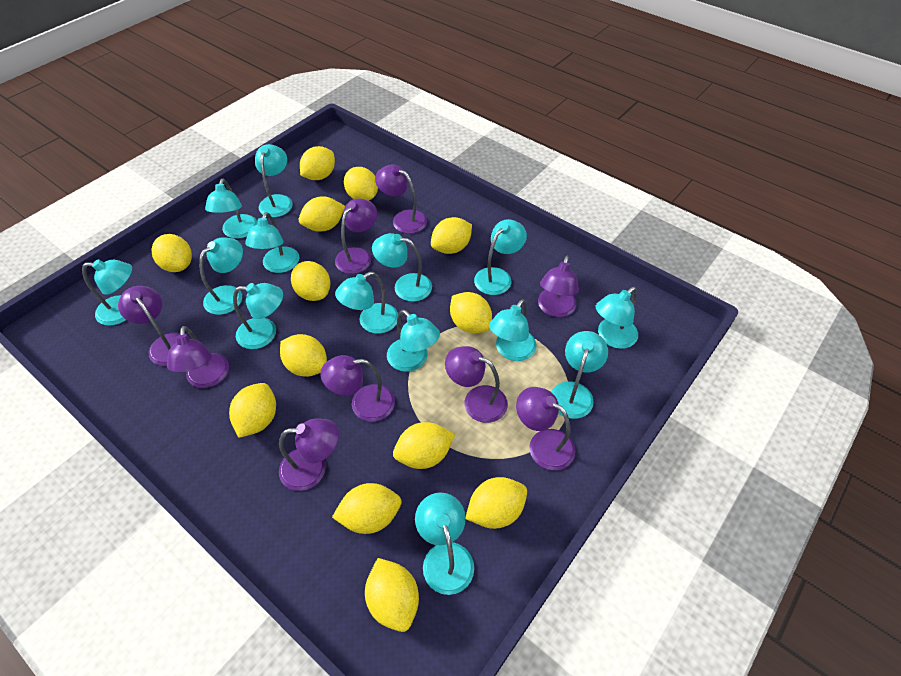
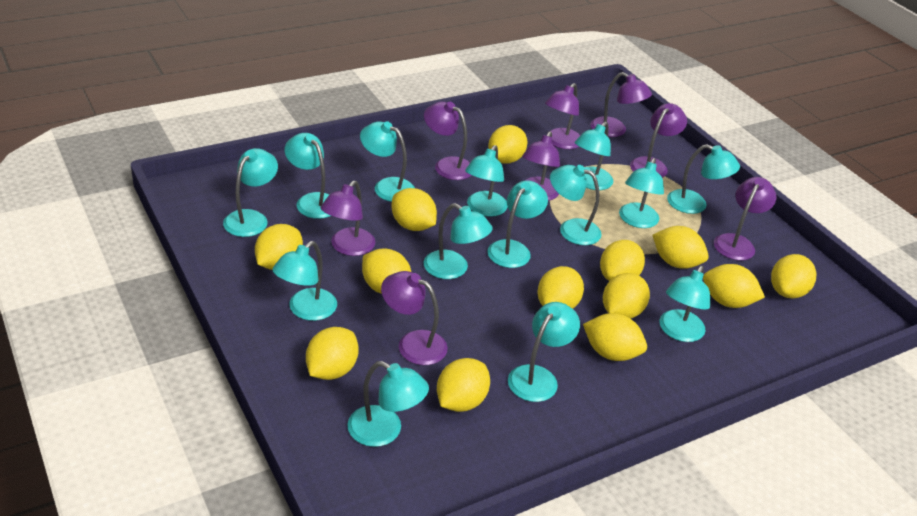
purple lamp: [118,286,180,366] [167,326,229,388] [279,418,339,491] [320,355,395,422] [335,198,377,274] [375,165,427,234] [445,346,508,423] [516,387,575,470] [538,256,579,317] = 9 -> [320,181,375,256] [381,271,448,365] [424,102,471,180] [522,132,560,201] [545,83,580,149] [590,72,652,137] [630,103,687,178] [714,177,777,260] = 8

